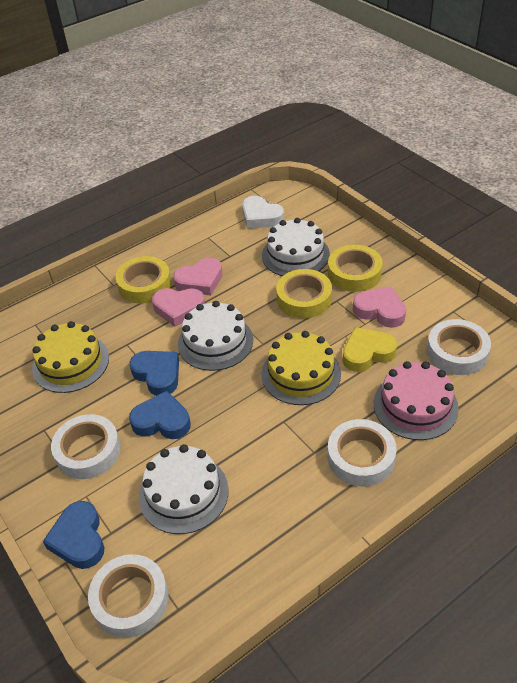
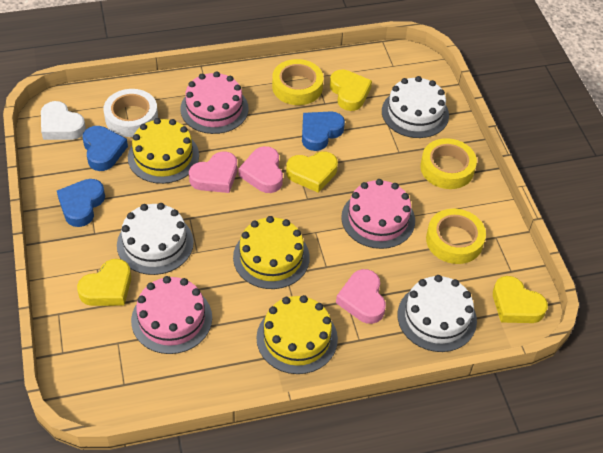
pink cake: [374,361,459,440] = 1 -> [131,276,212,354] [180,71,249,134] [341,179,415,249] = 3
white tape: [51,414,121,479] [88,554,169,638] [328,419,397,487] [427,319,491,375] = 4 -> [104,89,158,137] = 1
yellow cake: [32,321,109,393] [262,331,341,405] = 2 -> [128,118,199,184] [233,216,310,289] [256,295,338,374] = 3
yellow heart: [343,327,397,372] = 1 -> [77,259,131,306] [286,152,338,192] [330,69,372,111] [493,276,548,323] = 4

